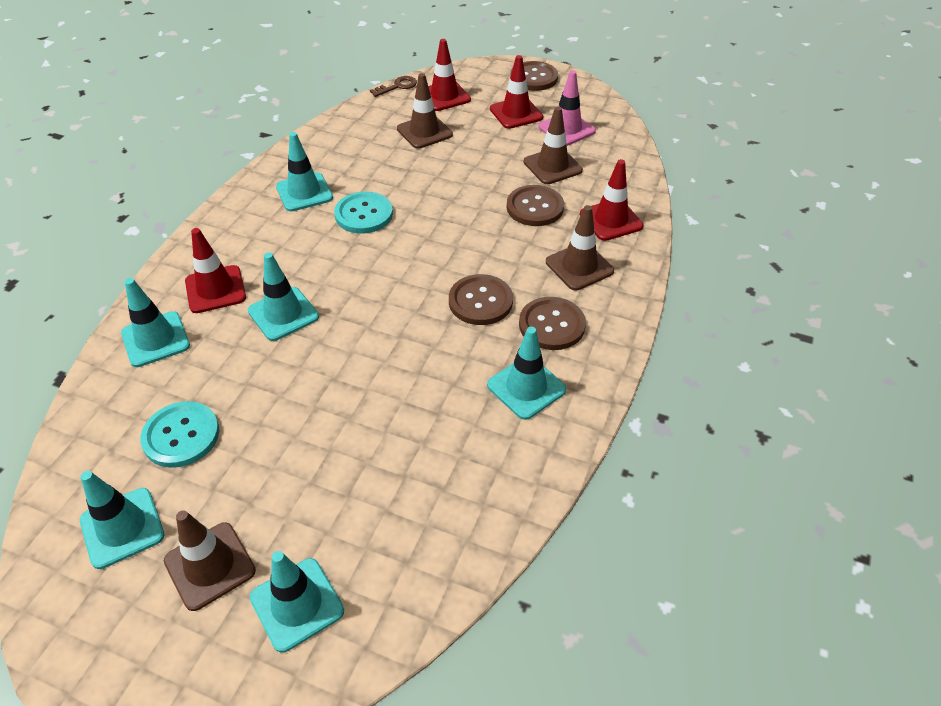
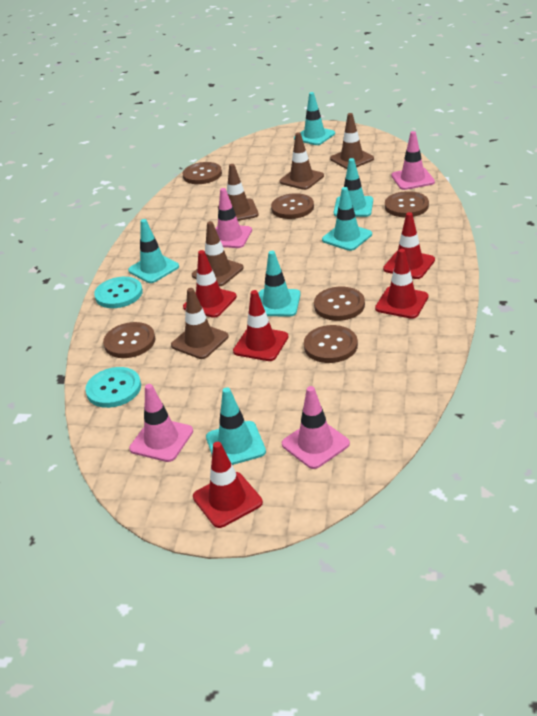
brown button: [449,274,513,325] [507,185,564,226] [510,61,558,91] [519,297,586,350] = 4 -> [103,322,155,358] [183,162,222,184] [271,193,314,219] [304,325,358,363] [314,287,365,321] [385,191,429,217] = 6
brown key: [370,76,417,97] = 1 -> none = 0
brown traffic cone: [164,510,256,611] [397,73,453,149] [523,107,583,184] [546,205,614,290] = 4 -> [171,288,229,359] [192,221,244,286] [218,164,259,221] [280,132,324,190] [330,113,374,169] = 5
pink traffic cone: [538,70,596,146] = 1 -> [129,384,193,462] [215,188,252,248] [282,386,350,469] [391,131,435,190] = 4
red traffic cone: [185,228,246,313] [428,39,471,111] [490,55,543,129] [580,159,644,241] = 4 -> [183,250,237,318] [193,442,263,528] [233,290,288,361] [375,249,428,319] [383,212,435,279] = 5

